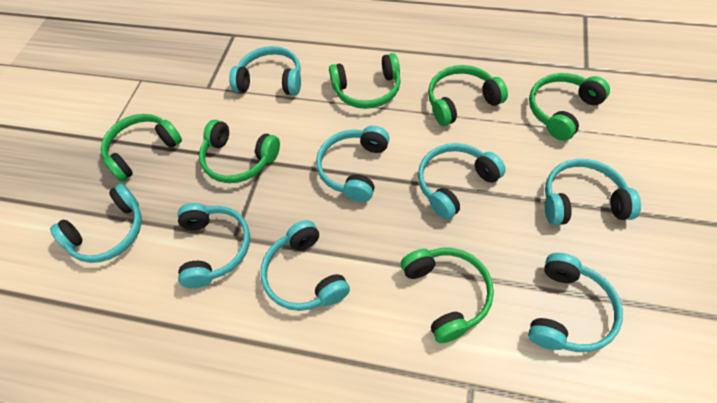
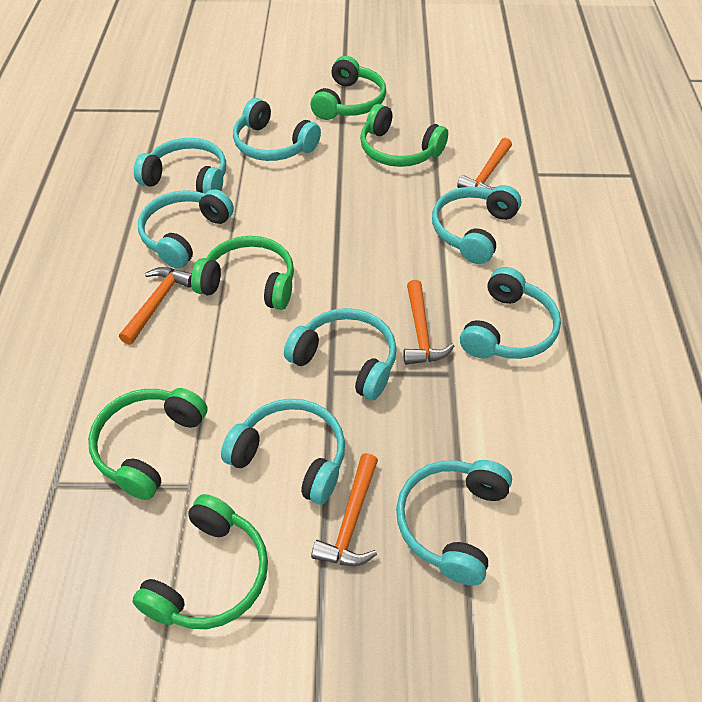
green headphones: [101,114,182,182] [199,120,280,183] [329,53,401,109] [401,248,494,343] [428,65,508,126] [529,73,610,141] = 6 -> [88,388,208,500] [132,494,268,629] [191,236,294,310] [311,56,386,120] [360,104,448,167] = 5
orange hammer: none = 0 -> [119,267,192,345] [311,453,378,566] [403,280,454,365] [457,138,512,190] = 4

